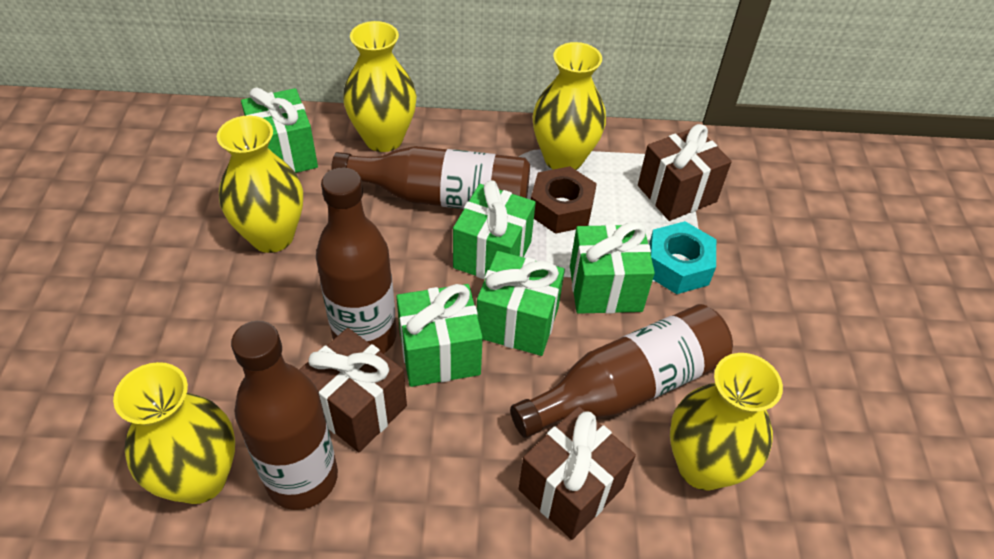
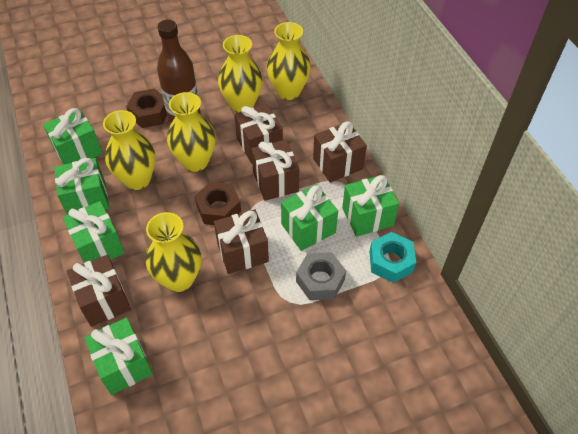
brown bottle: [231,321,338,510] [316,168,397,354] [331,146,530,209] [510,304,733,438] = 4 -> [157,20,201,124] = 1
brown gift: [299,328,407,452] [519,406,636,540] [638,124,732,221] = 3 -> [67,255,131,327] [214,209,269,274] [234,103,283,163] [251,140,299,201] [313,121,367,183] = 5
brown nut: [531,166,597,234] = 1 -> [126,88,167,128] [195,182,241,225] = 2
green gift: [241,87,318,173] [396,284,483,387] [453,180,536,279] [477,251,565,356] [570,222,655,314] = 5 -> [43,108,103,164] [54,158,109,215] [63,201,125,263] [84,317,153,395] [281,184,338,251] [342,175,399,237] = 6
grey nut: none = 0 -> [296,252,346,300] = 1

